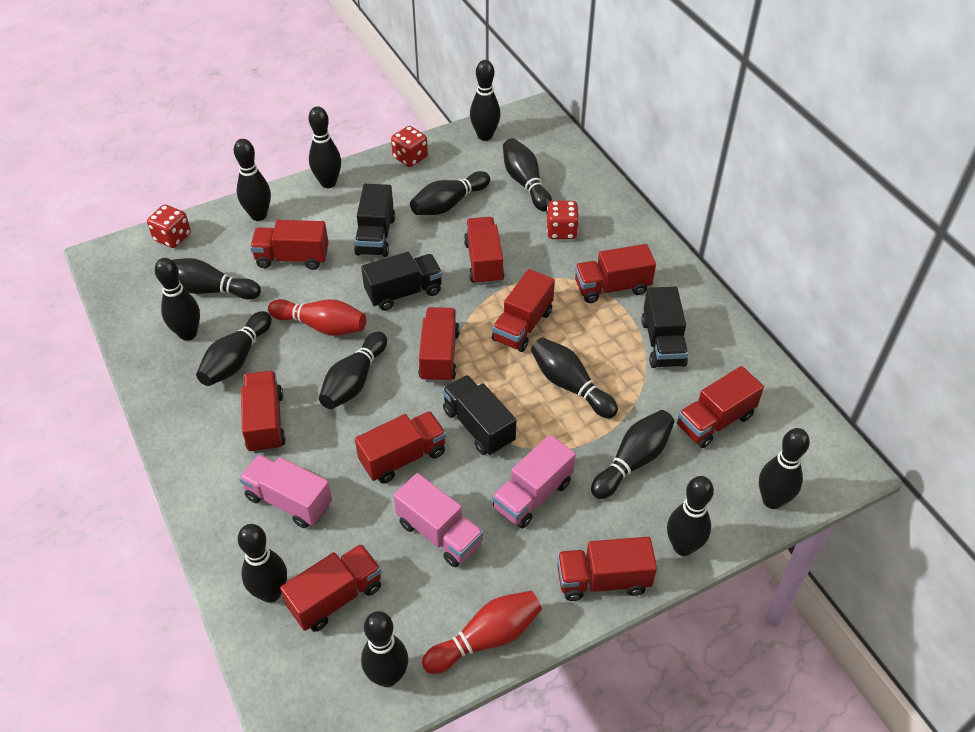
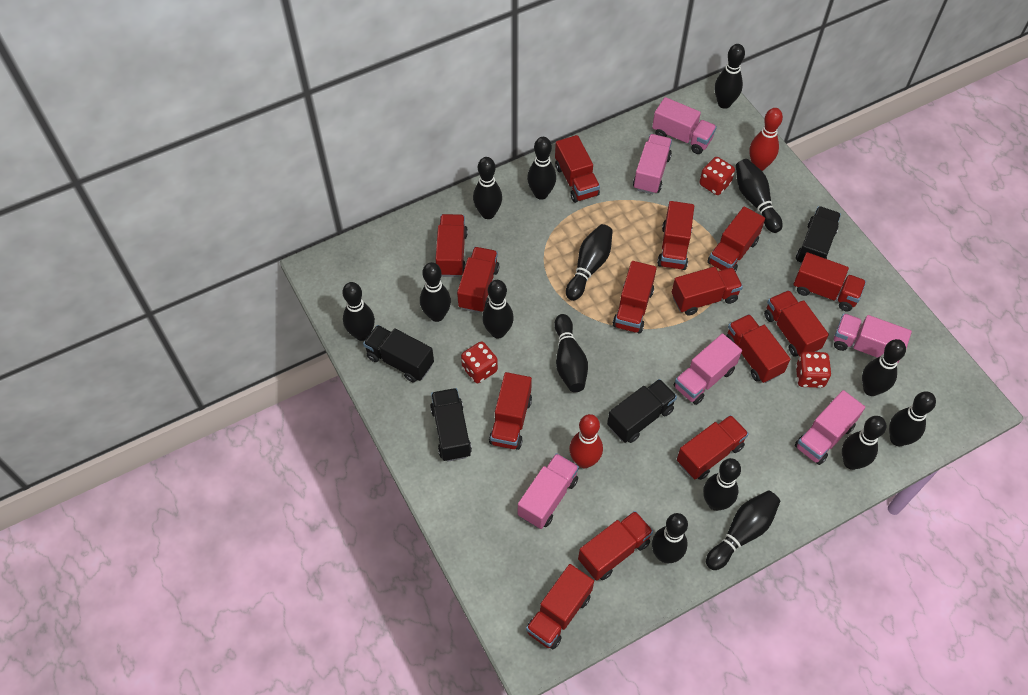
pink truck: [239,454,332,528] [393,473,484,567] [492,434,576,529] = 3 -> [518,453,579,529] [633,134,672,194] [652,97,717,154] [674,333,742,405] [795,390,865,465] [834,313,912,362] = 6
red truck: [241,371,286,453] [250,220,329,270] [280,544,382,632] [355,411,446,484] [418,307,460,383] [464,217,504,285] [492,269,555,352] [557,537,657,601] [575,244,656,303] [677,366,764,448] = 10 -> [435,214,468,277] [457,247,499,313] [489,372,532,450] [526,564,594,650] [555,135,600,203] [578,511,653,581] [613,261,657,334] [657,201,694,270] [672,267,743,316] [677,415,749,480] [707,206,765,272] [726,314,790,383] [764,290,829,357] [793,252,866,311] = 14

